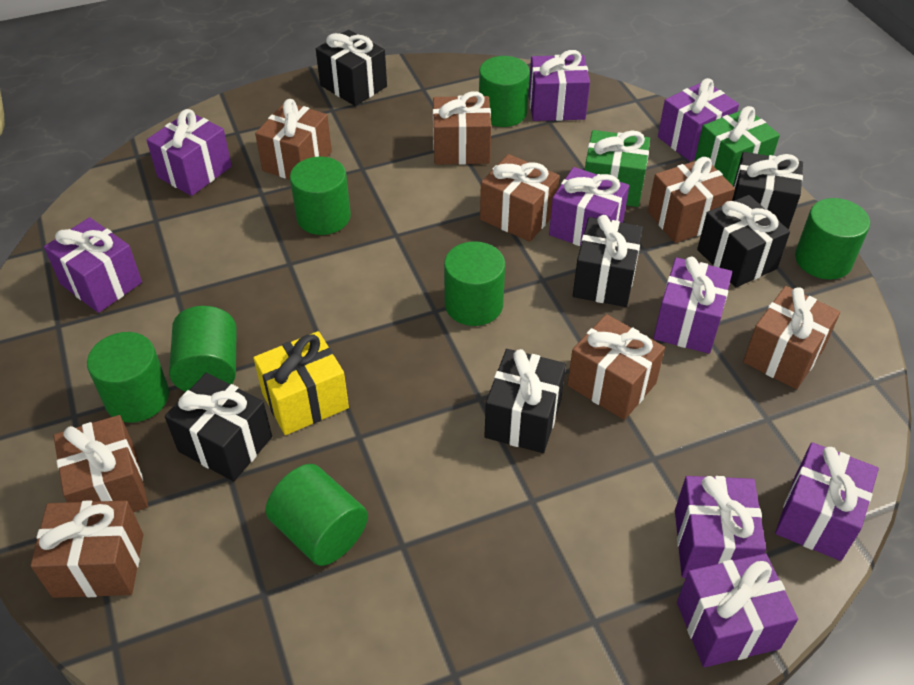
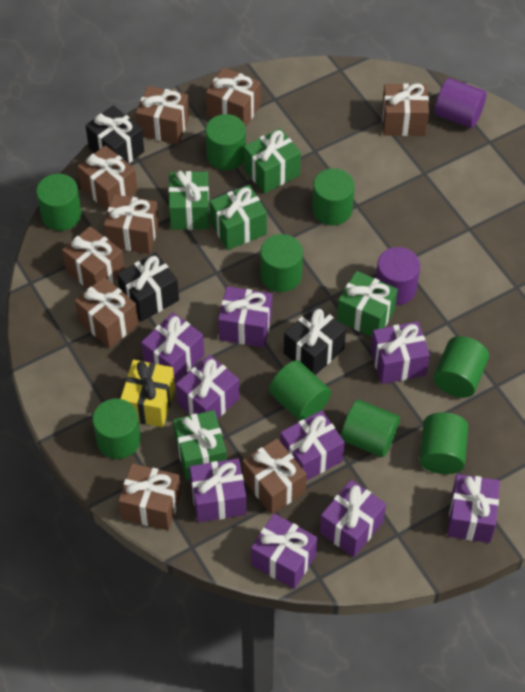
black gift: [165,373,272,482] [316,30,387,106] [485,349,566,453] [573,215,643,307] [697,195,790,287] [732,152,803,230] = 6 -> [85,105,144,164] [117,252,179,322] [284,305,346,375] = 3
brown gift: [30,500,144,598] [53,415,148,512] [255,99,332,180] [433,91,491,165] [480,154,559,242] [567,314,665,420] [648,157,735,243] [743,286,840,389] = 8 -> [62,226,125,288] [75,277,138,348] [77,145,138,211] [104,194,159,254] [118,463,181,531] [136,86,189,145] [206,67,261,128] [243,438,307,515] [382,83,429,136] = 9
green cylinder: [87,332,169,423] [169,306,237,392] [266,464,368,566] [290,157,351,235] [444,241,505,326] [479,56,530,127] [795,198,870,280] = 7 -> [36,174,82,231] [92,399,141,459] [205,114,246,170] [260,234,303,292] [269,360,331,421] [312,168,354,225] [341,400,400,457] [419,412,468,474] [434,336,489,398] = 9
green gift: [585,130,650,207] [695,106,780,186] = 2 -> [169,171,210,230] [173,410,227,480] [210,185,267,250] [244,128,301,194] [337,271,398,337] = 5
purple cylinder: none = 0 -> [376,247,420,305] [434,78,487,128] = 2

